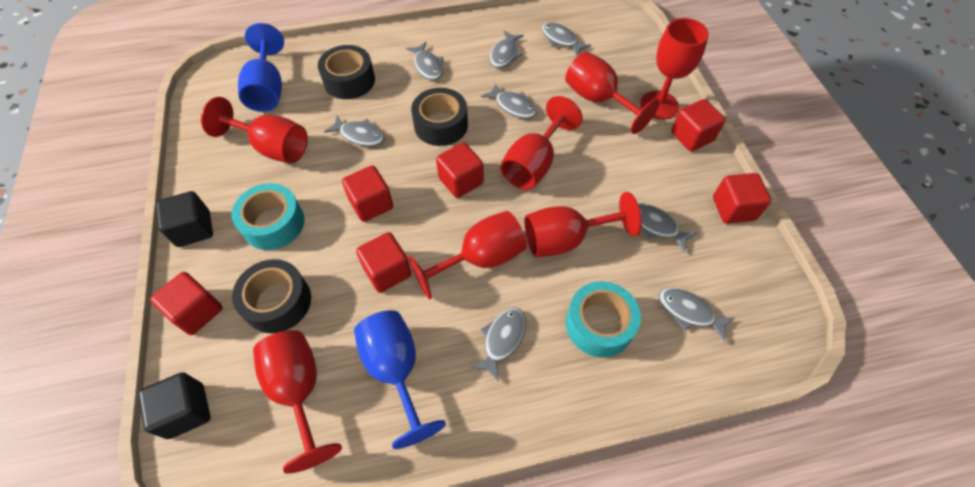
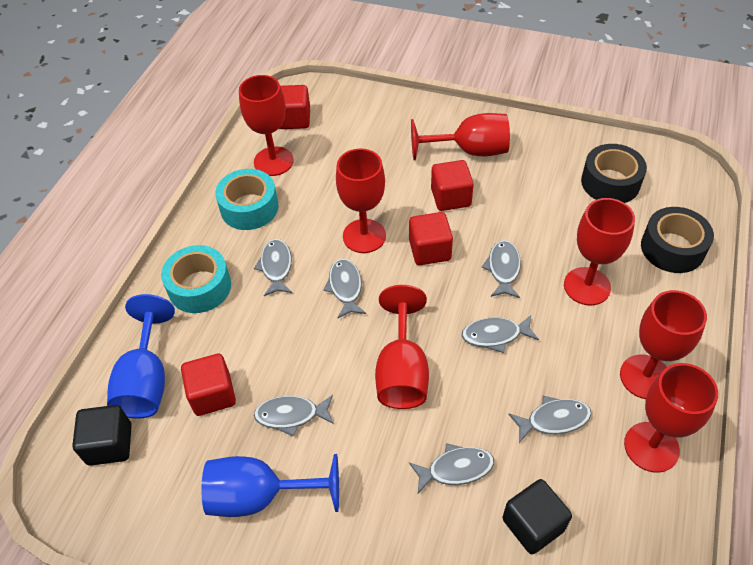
black tape: [232,259,311,333] [318,45,375,99] [411,88,468,146] = 3 -> [581,144,647,203] [641,207,714,273] = 2
grey fish: [324,116,385,147] [406,42,443,81] [470,308,526,382] [481,83,537,119] [490,30,524,68] [542,22,591,56] [638,203,697,252] [659,288,735,342] = 8 -> [254,239,292,296] [254,395,334,437] [323,258,366,319] [409,443,494,494] [462,315,539,353] [482,240,521,298] [508,396,592,443] = 7
red cube: [150,272,223,335] [342,165,393,222] [356,232,412,293] [436,142,484,198] [671,99,726,151] [713,173,771,224] = 6 -> [181,354,236,416] [279,85,310,129] [409,212,453,265] [431,160,474,211] = 4

